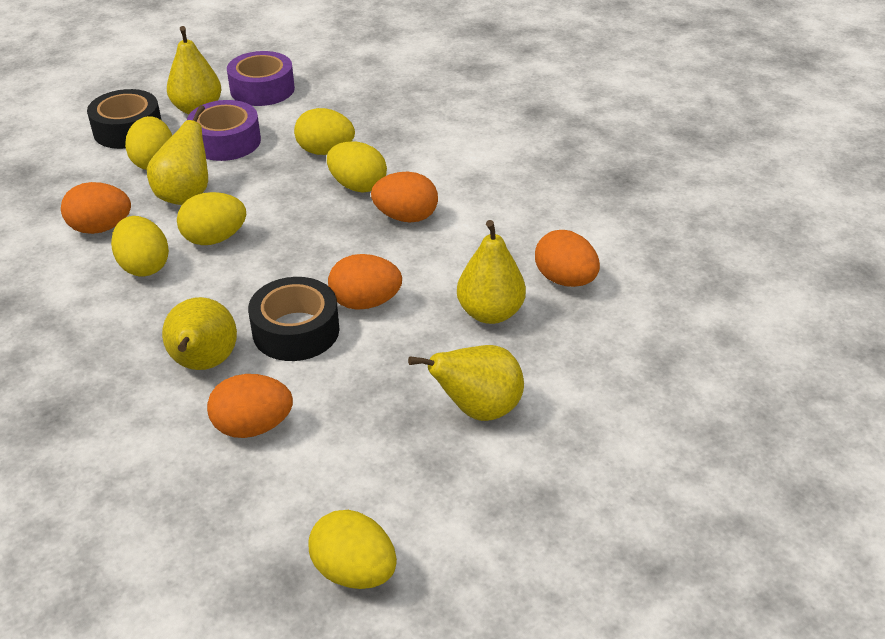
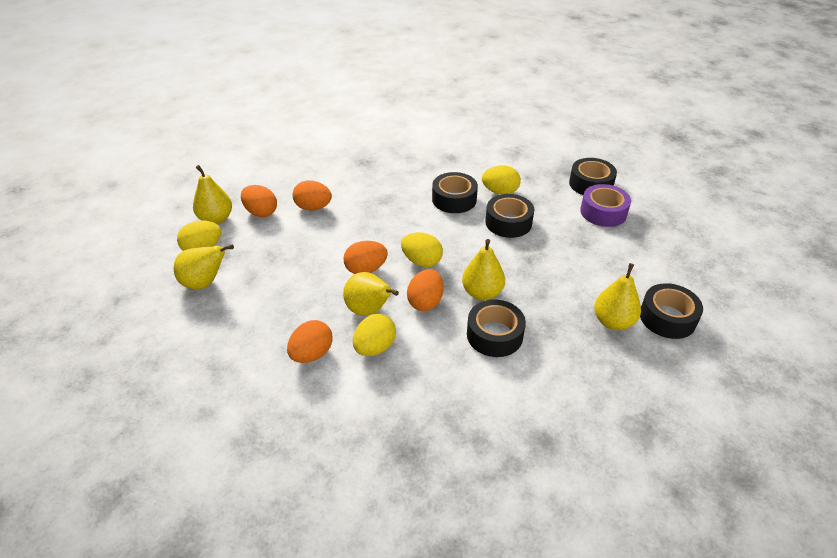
black tape: [87,89,161,149] [248,277,339,361] = 2 -> [432,172,478,213] [467,300,526,357] [485,194,534,238] [569,158,617,195] [640,283,703,339] = 5
purple tape: [187,100,261,161] [227,51,295,106] = 2 -> [580,184,631,227] = 1
yellow egg: [111,216,169,277] [125,116,172,170] [177,192,246,245] [294,108,355,155] [308,510,397,589] [327,141,387,193] = 6 -> [177,220,221,251] [353,314,396,356] [401,232,443,267] [482,165,521,195] = 4

